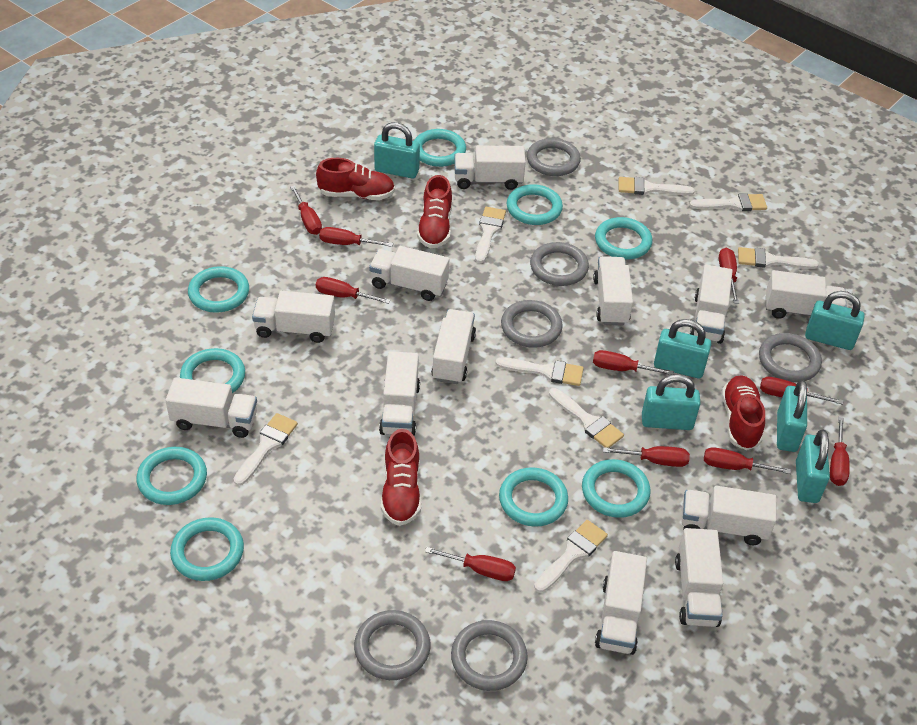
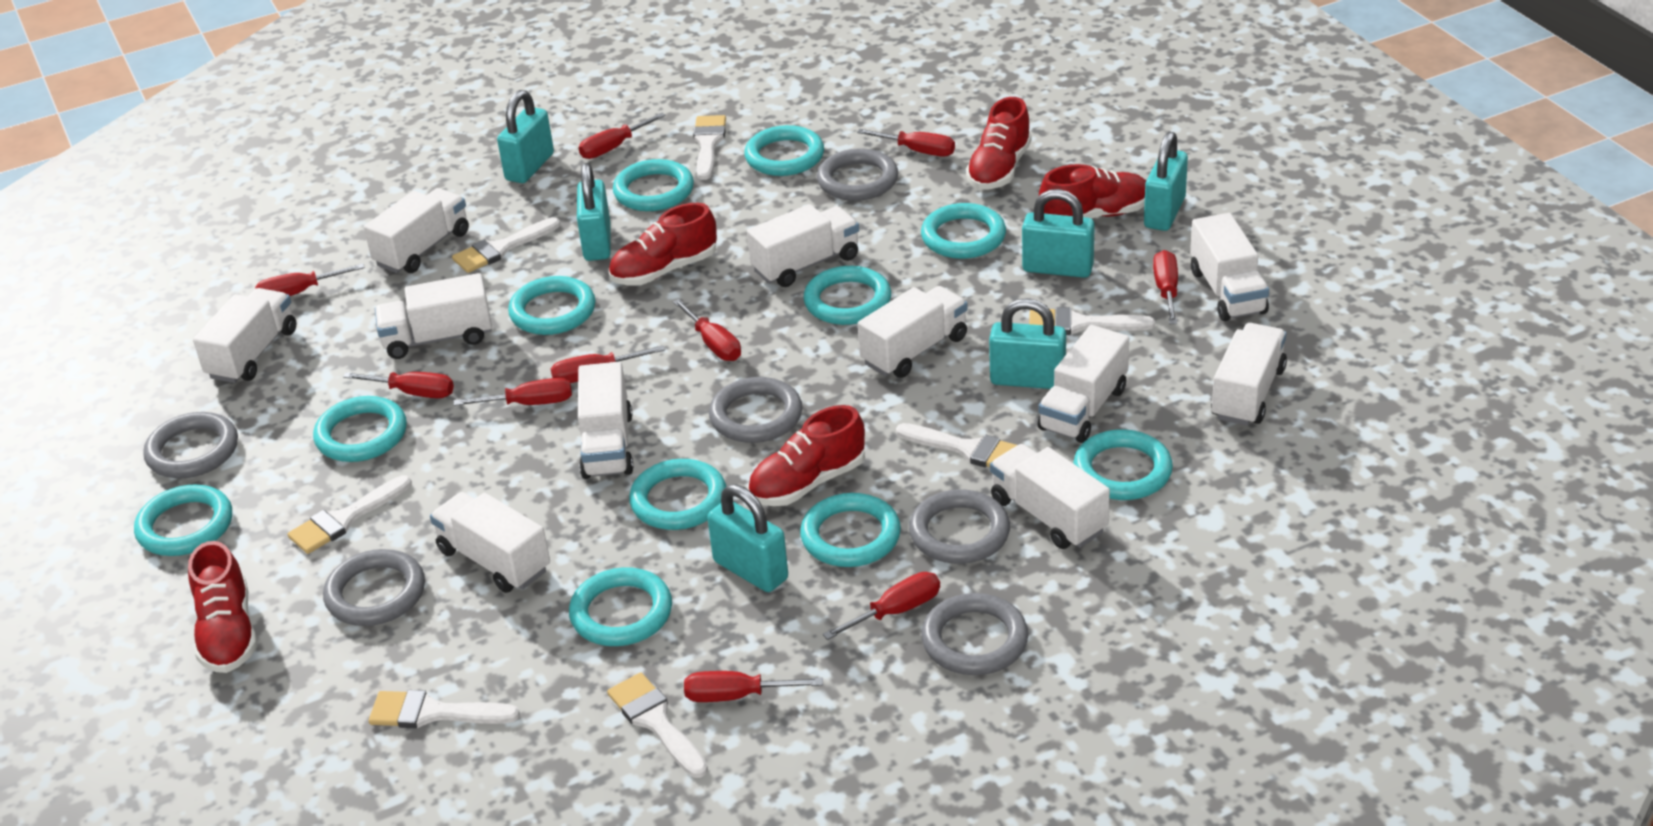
red shoe: [316,158,395,200] [381,429,421,526] [417,175,452,248] [722,376,765,450] = 4 -> [188,541,257,673] [609,203,717,286] [748,405,865,506] [966,97,1032,190] [1039,164,1146,219] = 5
turquoise ring: [137,447,207,505] [170,517,244,581] [180,348,245,393] [188,266,249,313] [414,129,466,167] [499,467,568,527] [507,184,563,225] [582,459,651,518] [595,217,652,260] = 9 -> [134,484,232,556] [313,396,407,462] [508,276,595,335] [569,567,672,646] [613,159,694,211] [629,459,726,530] [744,125,824,176] [800,493,901,567] [803,266,891,325] [921,203,1006,259] [1073,429,1173,500] = 11
white brush: [233,413,298,486] [475,207,506,263] [495,357,584,386] [534,520,608,593] [549,388,624,448] [619,177,695,195] [689,193,767,211] [738,247,819,269] = 8 -> [287,475,412,554] [369,690,520,728] [452,217,560,273] [607,672,708,778] [693,115,726,180] [896,423,1017,467] [1029,307,1155,335] = 7
white truck: [165,377,257,438] [252,291,335,343] [369,246,449,301] [379,351,420,436] [431,309,476,384] [454,145,526,190] [593,256,633,325] [595,551,647,655] [675,528,723,627] [681,486,776,545] [690,264,732,344] [766,270,846,319] = 12 -> [193,288,296,383] [364,188,469,273] [375,273,492,359] [430,492,550,593] [578,362,633,479] [747,204,859,287] [858,286,968,378] [990,444,1110,549] [1038,325,1129,443] [1190,213,1269,321] [1211,323,1287,426] = 11

